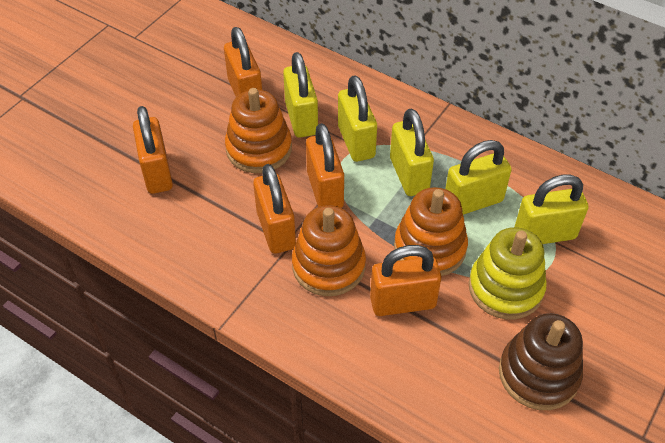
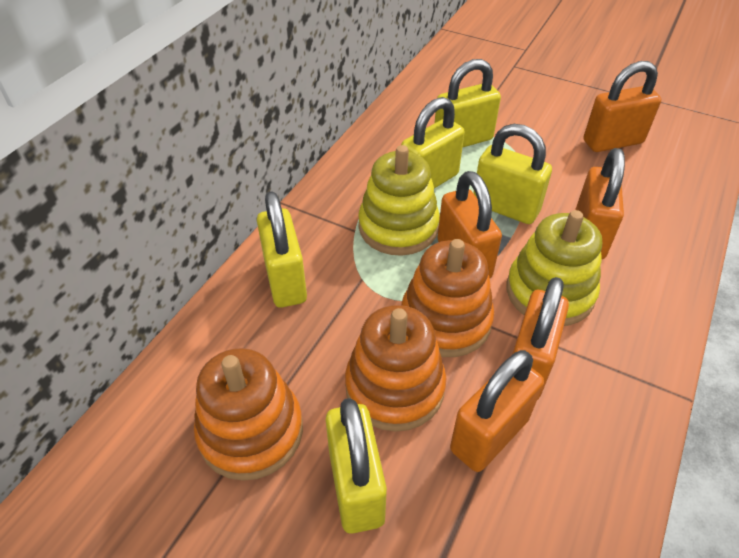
brown stacking toy: [499,313,583,410] = 1 -> none = 0
yellow stacking toy: [469,227,547,319] = 1 -> [358,145,440,256] [506,210,602,326] = 2

